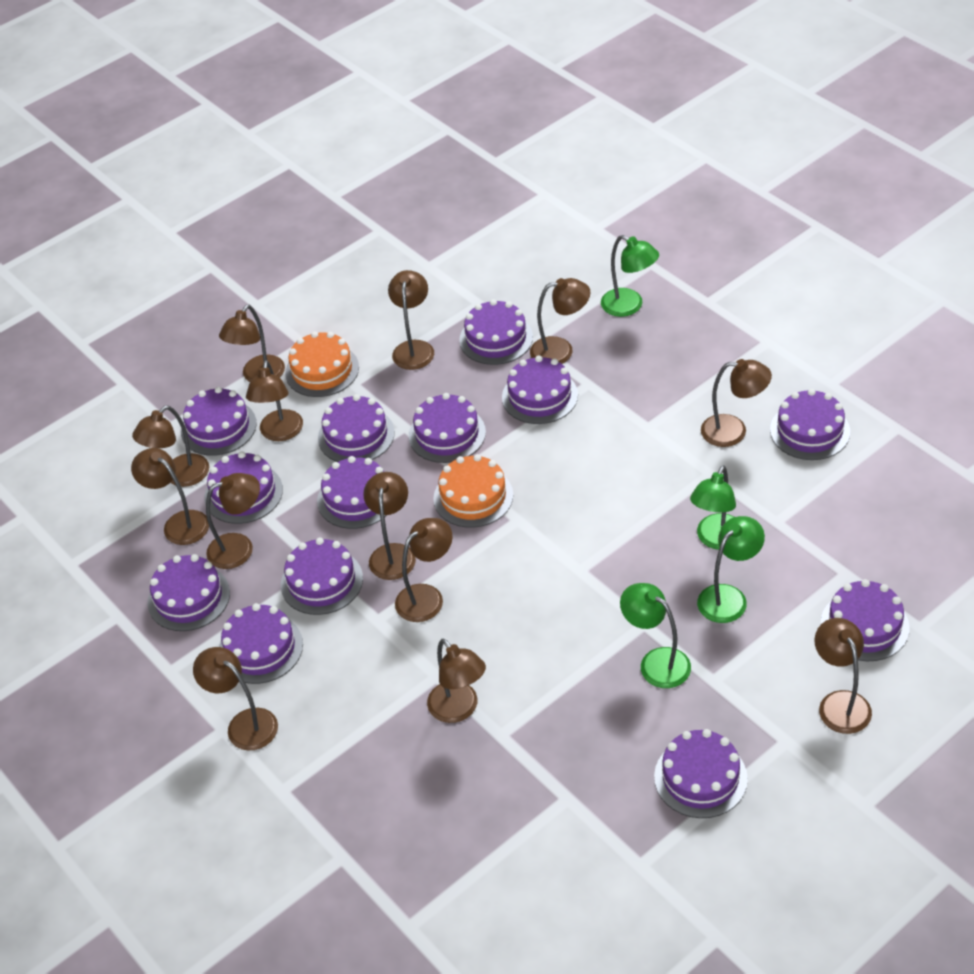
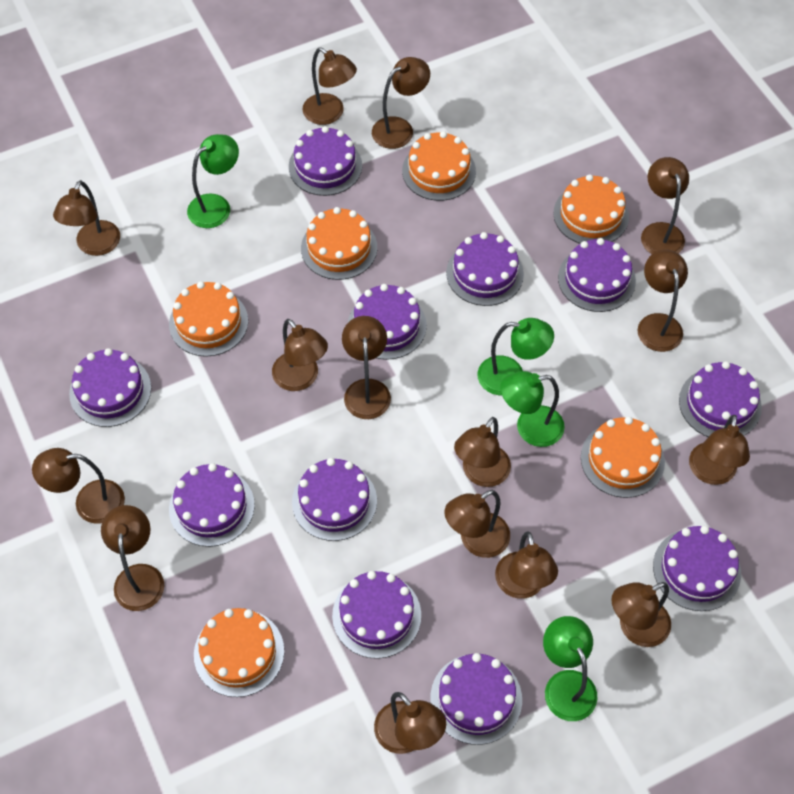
brown lamp: [131,448,209,545] [132,406,209,487] [193,647,278,750] [206,473,260,569] [219,305,285,382] [246,360,303,441] [363,472,416,580] [388,270,434,370] [395,518,452,622] [427,639,486,723] [530,278,590,364] [701,359,772,447] [815,618,872,734] = 13 -> [32,448,125,524] [53,180,120,256] [101,505,164,611] [272,319,328,391] [303,47,357,125] [342,316,391,419] [372,57,430,149] [374,692,446,754] [444,490,510,558] [454,417,511,487] [495,531,558,599] [611,582,671,647] [637,249,688,352] [641,157,689,254] [689,415,750,485] = 15
orange cake: [285,331,359,397] [433,454,513,528] = 2 -> [169,281,248,357] [194,608,284,697] [301,207,377,280] [402,131,476,201] [553,174,629,244] [581,417,665,498] = 6
purple cake: [147,554,230,631] [181,387,257,456] [204,451,283,524] [219,603,303,684] [281,537,363,615] [317,456,387,529] [318,394,395,462] [409,393,486,463] [459,299,533,365] [502,355,578,424] [654,729,748,818] [770,389,850,460] [821,579,910,661] = 13 -> [69,348,151,427] [169,463,255,547] [289,126,362,196] [292,458,377,541] [332,571,421,659] [348,284,427,360] [430,653,522,745] [446,232,524,306] [558,238,636,312] [653,526,741,611] [679,361,762,437] = 11

